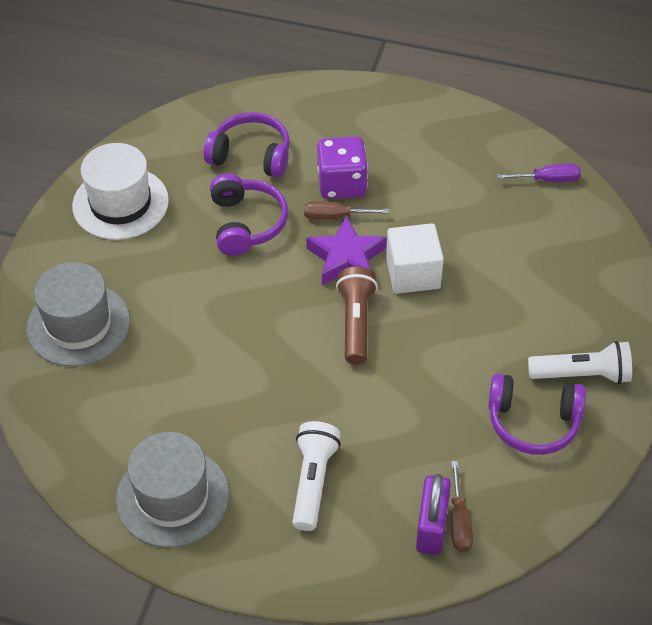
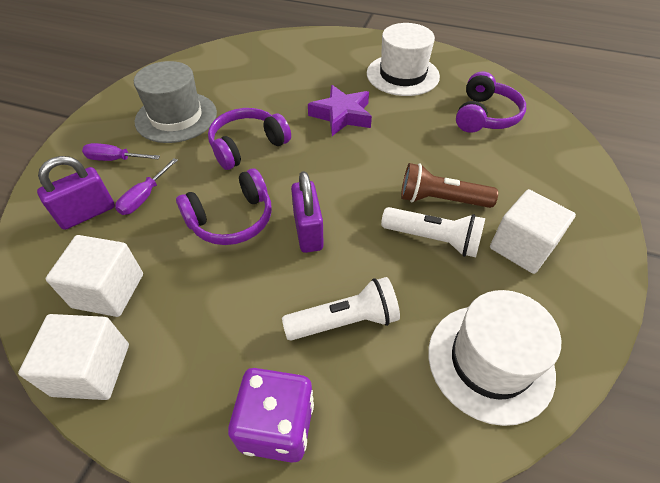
brown screwdriver: [304,201,389,220] [451,461,473,552] = 2 -> none = 0
grey hat: [27,262,130,367] [116,432,229,548] = 2 -> [134,61,217,143] = 1
purple padlock: [416,474,451,555] = 1 -> [37,156,115,230] [291,171,324,253] = 2
purple screwdriver: [497,164,581,182] = 1 -> [82,143,160,161] [115,158,178,215] = 2
white cube: [386,223,444,294] = 1 -> [18,314,129,400] [45,235,143,317] [490,189,576,274] = 3
white hat: [72,143,169,240] = 1 -> [367,23,440,96] [428,290,561,426] = 2

